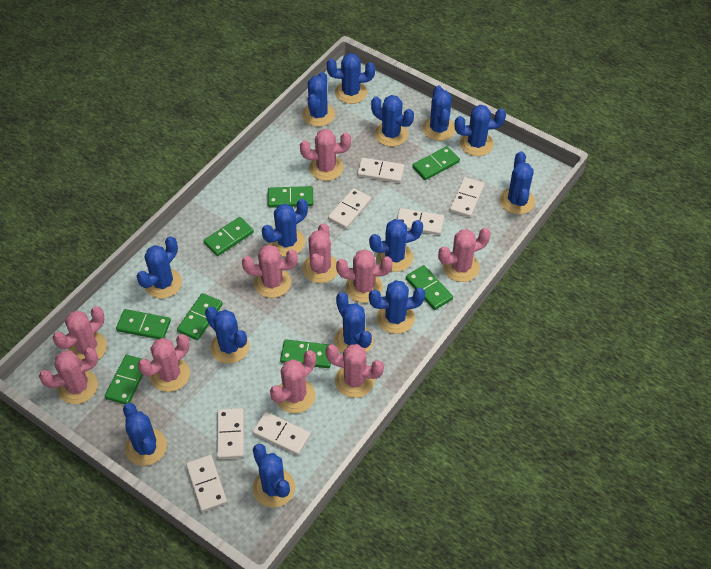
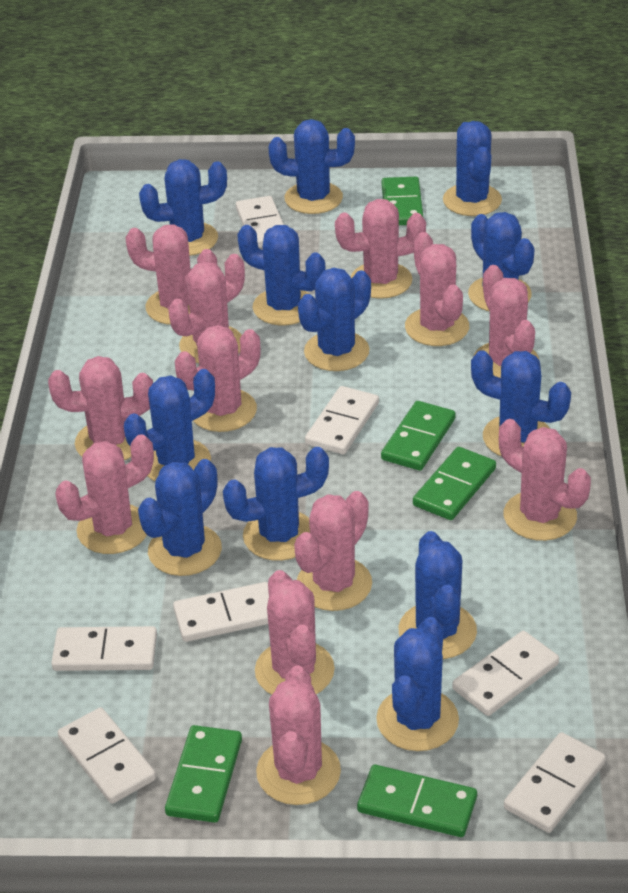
blue cactus: [123,403,167,466] [137,236,182,299] [205,306,249,364] [253,444,295,508] [262,199,308,257] [302,72,335,127] [327,53,375,104] [334,292,373,353] [369,219,423,272] [369,280,425,334] [371,95,414,146] [422,86,456,141] [455,105,506,156] [500,151,535,214] = 14 -> [124,369,215,481] [138,459,222,576] [139,159,227,256] [223,447,329,561] [237,225,325,325] [268,119,355,214] [298,268,371,371] [376,617,459,751] [399,531,477,659] [443,121,502,216] [468,212,535,312] [471,350,571,457] = 12
green domino: [105,355,143,404] [116,309,171,339] [177,293,223,340] [204,217,254,256] [268,186,313,207] [280,339,331,368] [406,265,453,310] [412,146,460,180] = 8 -> [165,725,242,823] [357,765,477,837] [381,401,456,471] [382,176,424,225] [413,447,496,520] = 5
pink cactus: [39,348,98,404] [53,306,107,360] [138,334,190,392] [242,245,298,298] [270,350,316,413] [300,129,351,181] [302,223,338,283] [325,344,384,398] [336,249,393,303] [438,228,491,282] = 10 -> [48,356,153,460] [55,434,154,554] [125,224,218,325] [168,254,245,363] [175,325,261,432] [255,570,335,695] [256,666,341,805] [294,491,372,611] [335,199,426,299] [405,232,469,346] [473,265,539,378] [499,419,591,541] = 12

